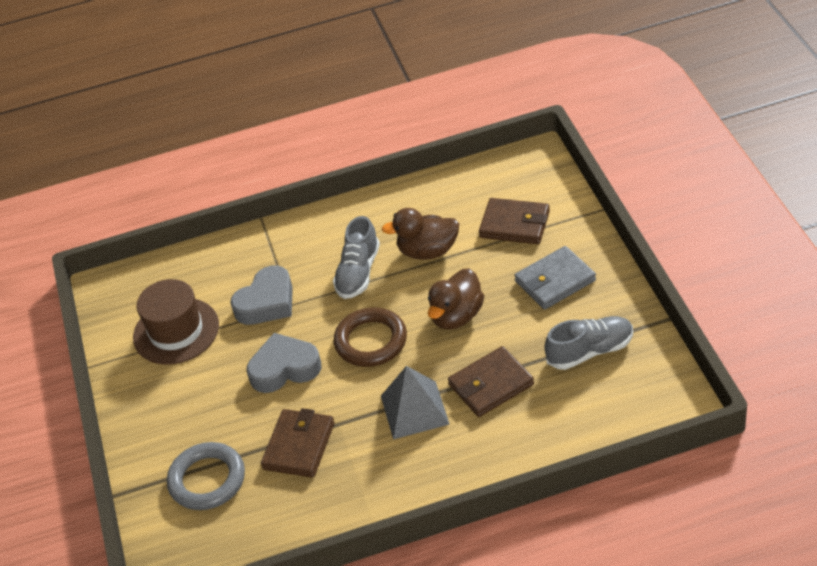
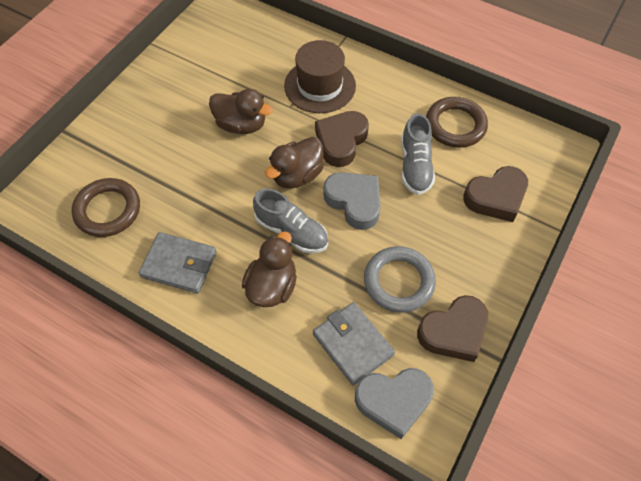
brown duck: [381,208,459,260] [428,268,484,330] = 2 -> [209,89,273,134] [242,232,297,307] [265,137,324,189] = 3
brown heart: none = 0 -> [315,111,369,167] [417,295,488,362] [463,166,528,222] = 3
brown ring: [334,307,407,367] = 1 -> [72,178,140,237] [426,97,488,148] = 2
brown wallet: [261,408,335,478] [448,346,534,417] [479,198,550,244] = 3 -> none = 0
grey pyramid: [381,366,450,439] = 1 -> none = 0
grey wallet: [514,246,596,310] = 1 -> [139,232,217,293] [313,302,395,385] = 2

